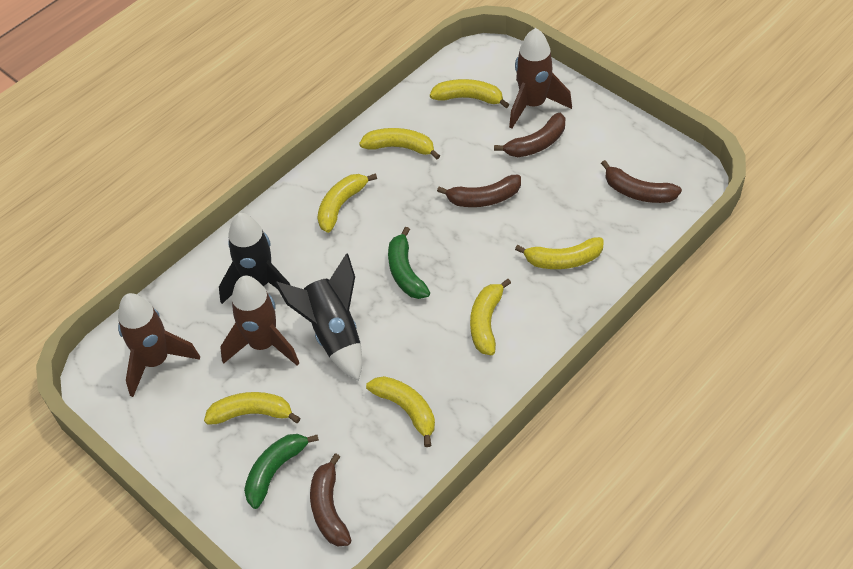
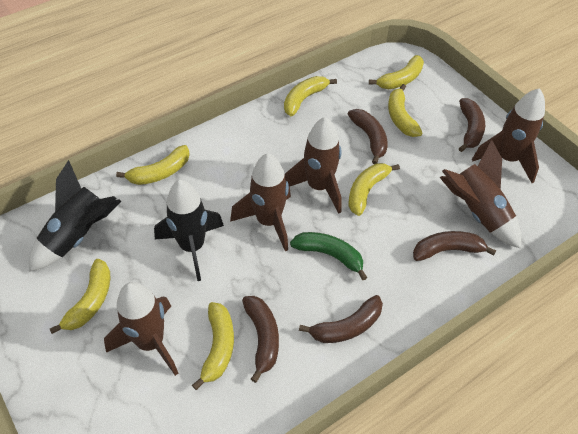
brown banana: [310,453,352,546] [437,175,521,207] [494,113,565,157] [601,160,682,203] = 4 -> [242,296,279,383] [299,295,383,343] [348,109,388,164] [413,231,496,261] [459,98,485,152] = 5
brown rocket: [118,293,200,397] [220,275,299,365] [509,28,572,129] = 3 -> [104,282,178,376] [230,153,291,251] [285,117,342,214] [440,140,521,249] [472,88,545,183] = 5
green banana: [244,434,319,509] [388,227,430,299] = 2 -> [290,232,368,280] = 1

